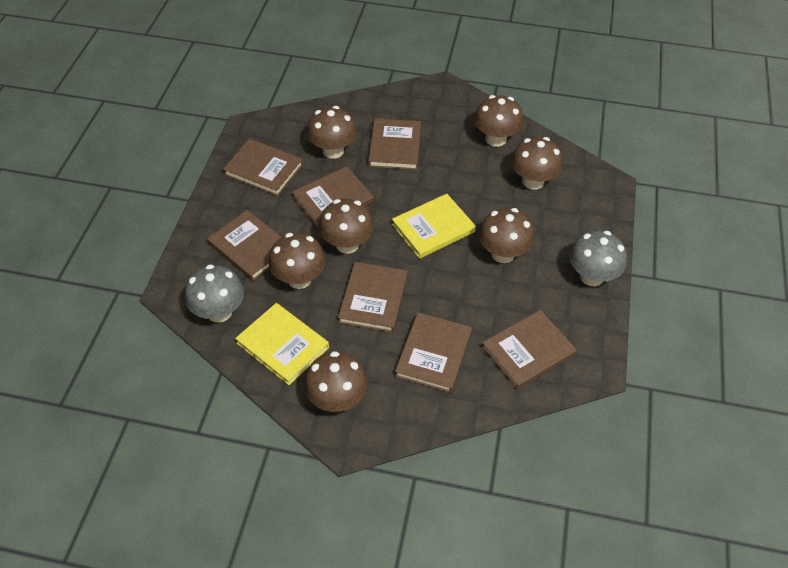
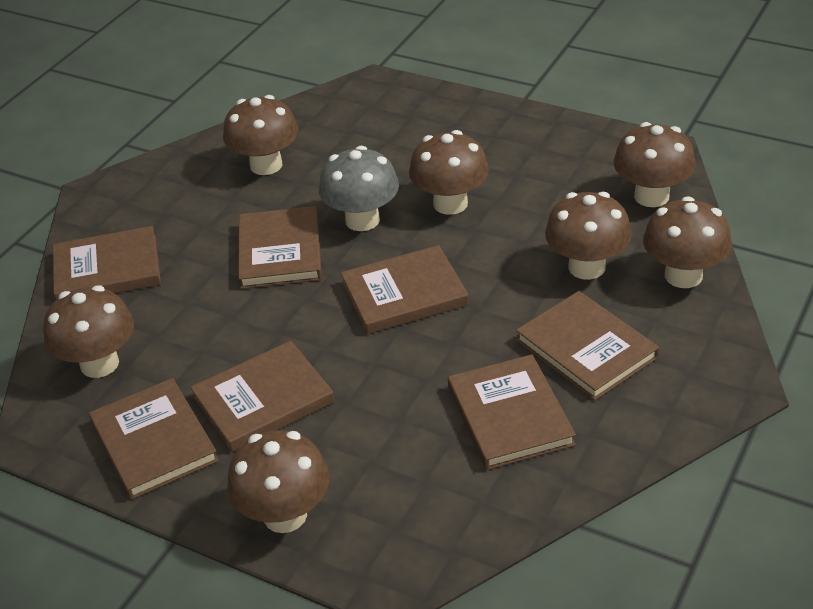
grey mushroom: [185,264,244,323] [570,231,627,286] = 2 -> [319,145,399,231] = 1
yellow book: [235,303,329,385] [392,194,476,259] = 2 -> none = 0

